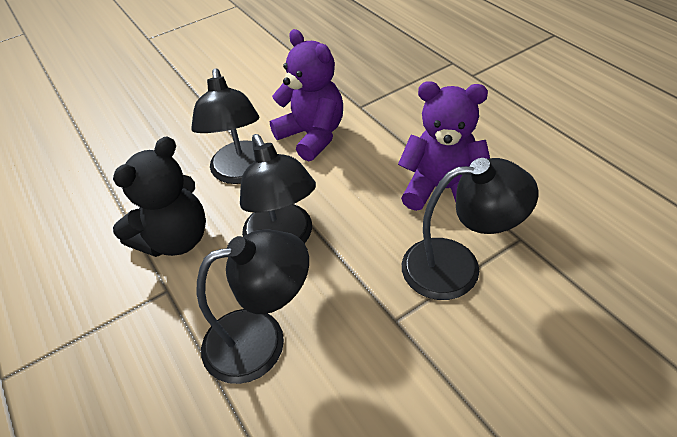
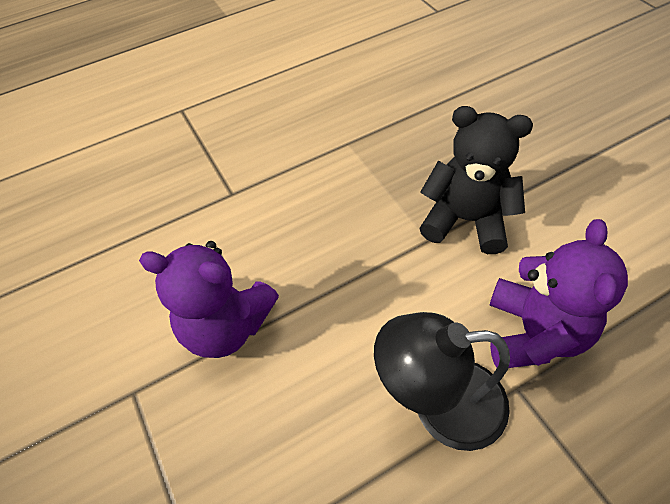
black lamp: [191,69,260,184] [197,229,309,384] [240,134,316,244] [402,158,539,300] = 4 -> [374,312,510,451] = 1

